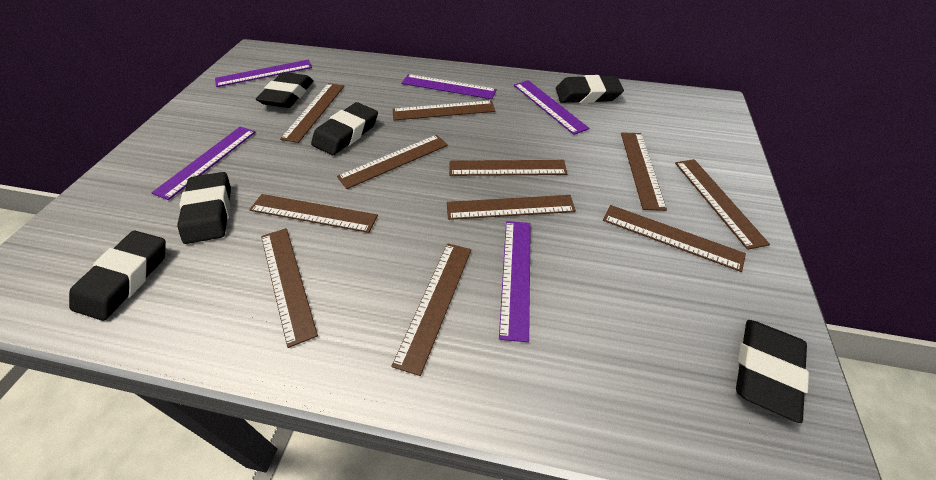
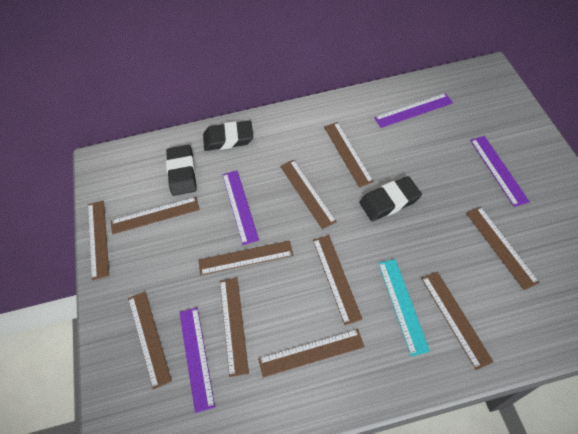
black eraser: [69,231,166,321] [177,172,231,244] [256,72,313,108] [311,102,378,155] [556,75,624,103] [736,320,809,423] = 6 -> [166,145,197,196] [203,121,253,151] [359,176,422,221] = 3
purple ruler: [152,127,256,200] [215,60,312,87] [401,74,497,99] [499,221,531,342] [514,80,589,135] = 5 -> [179,307,215,413] [222,170,259,245] [374,93,453,128] [470,136,530,207] = 4
turquoise ruler: none = 0 -> [378,259,430,356] = 1

